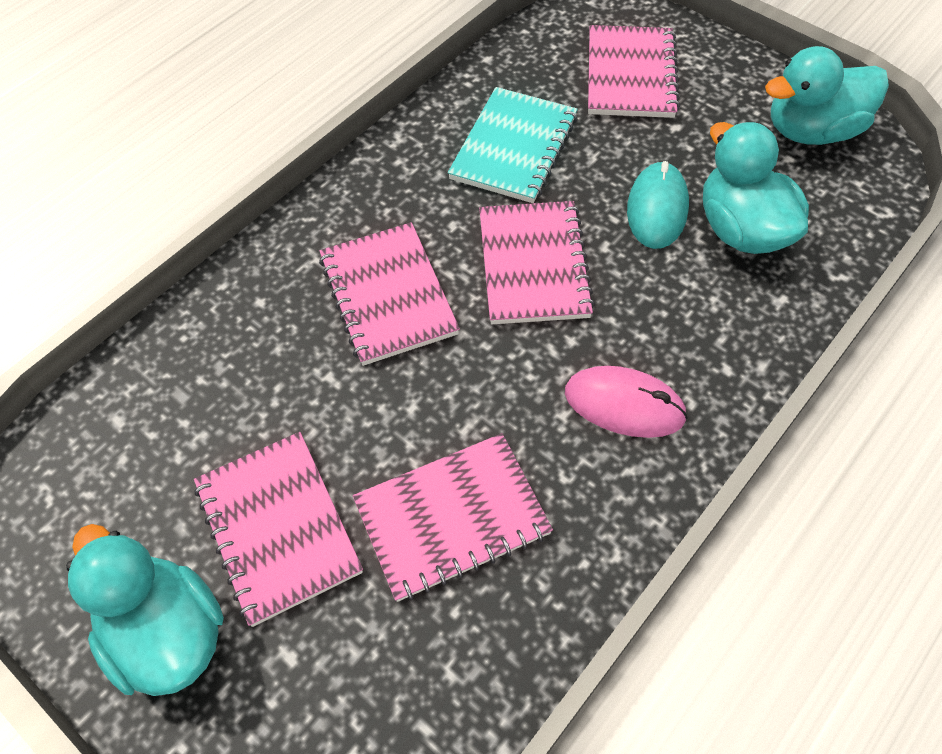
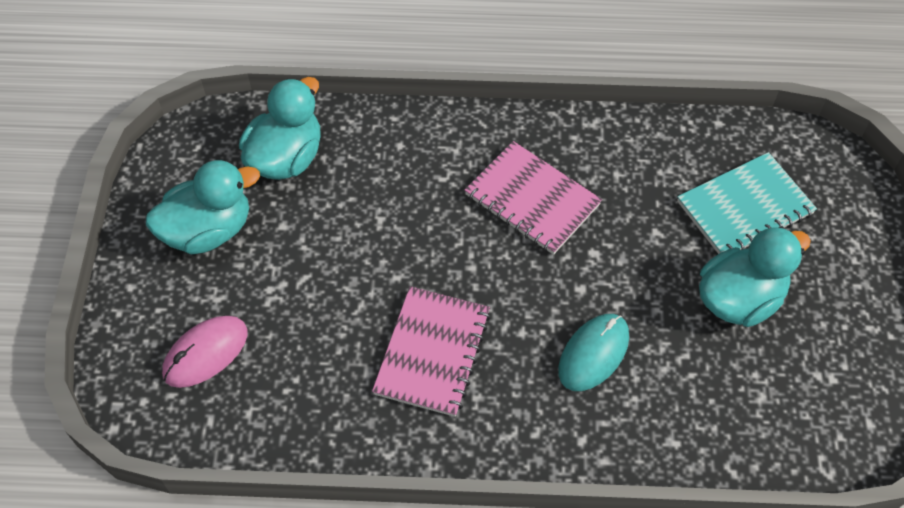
pink notebook: [194,432,363,627] [319,222,460,366] [353,433,553,602] [479,201,595,324] [588,25,680,118] = 5 -> [372,286,491,417] [465,141,602,255] = 2

